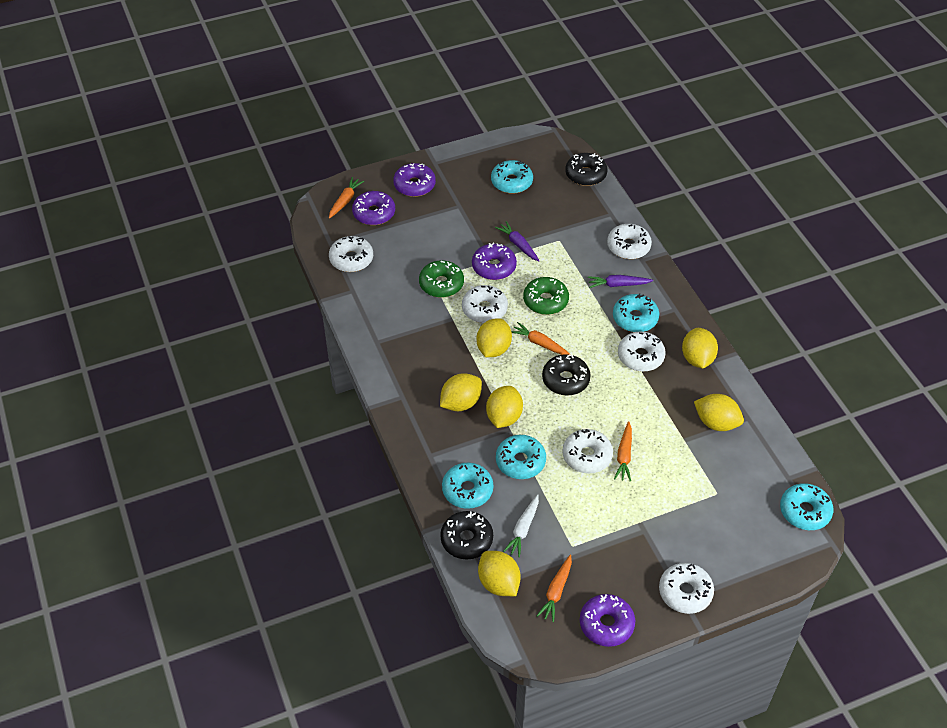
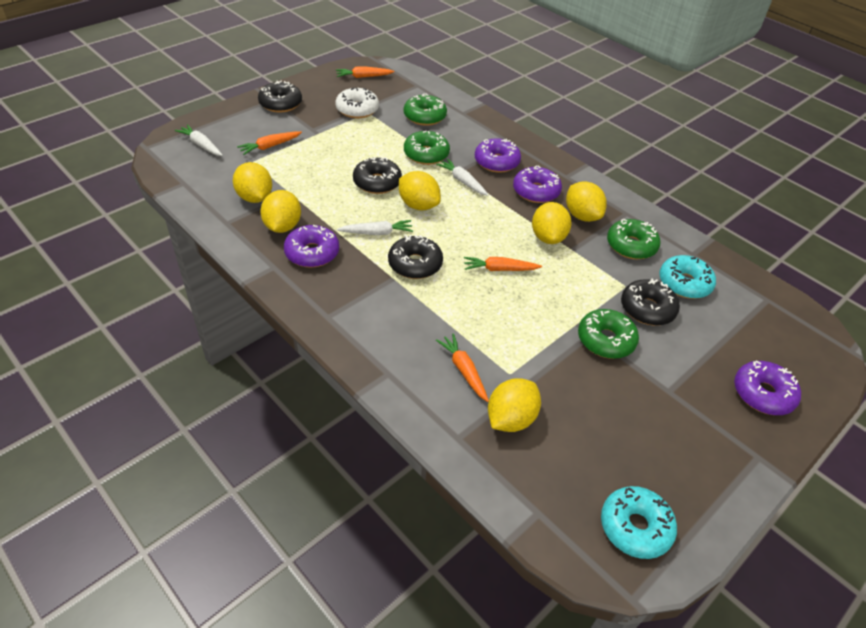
black donut: [440,511,493,560] [542,354,591,396] [565,153,608,186] = 3 -> [258,81,302,112] [353,157,402,194] [388,235,443,279] [621,278,680,326] = 4
green donut: [419,261,464,298] [523,277,569,315] = 2 -> [404,93,447,126] [404,131,450,165] [578,309,639,359] [607,219,660,259] = 4
purple carrot: [495,221,540,261] [588,275,653,288] = 2 -> none = 0
turquoise donut: [442,463,493,509] [491,160,533,194] [496,435,546,479] [613,294,659,332] [780,483,833,530] = 5 -> [601,486,677,559] [659,255,716,299] = 2
white carrot: [503,494,539,557] = 1 -> [175,124,223,156] [337,220,413,235] [436,159,489,196] = 3
white donut: [329,236,373,272] [462,285,508,323] [562,429,613,474] [607,224,652,259] [618,331,666,372] [659,563,714,614] = 6 -> [335,88,379,118] = 1

